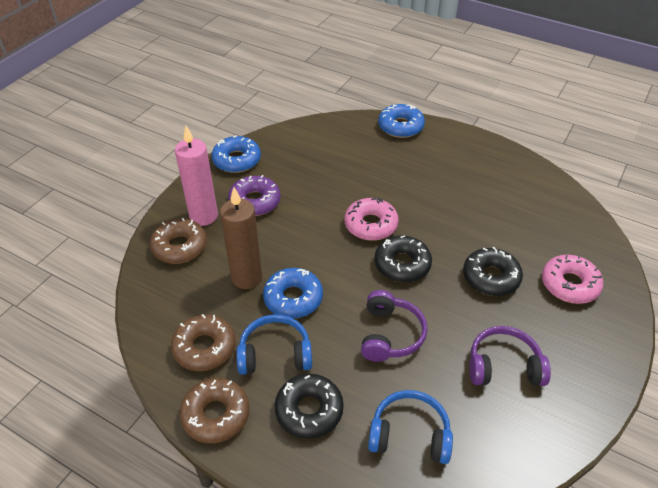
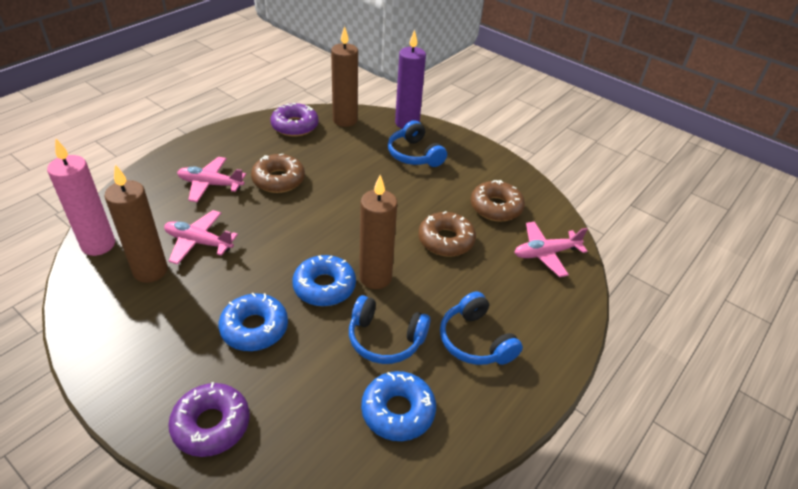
black donut: [275,374,344,439] [375,235,432,282] [463,247,523,296] = 3 -> none = 0
blue headphones: [237,314,312,375] [368,390,453,464] = 2 -> [349,295,430,364] [388,120,447,167] [440,291,523,365] = 3
brown candle: [220,187,262,289] = 1 -> [104,165,168,283] [331,26,358,127] [359,175,397,289] = 3
pink donut: [344,198,399,241] [542,255,604,304] = 2 -> none = 0
pink plane: none = 0 -> [164,210,238,265] [177,157,246,202] [514,221,588,277] = 3
purple candle: none = 0 -> [395,29,426,129] = 1
purple donut: [228,175,281,216] = 1 -> [168,382,250,457] [271,103,319,137] = 2
purple headphones: [361,290,428,362] [470,326,551,386] = 2 -> none = 0

